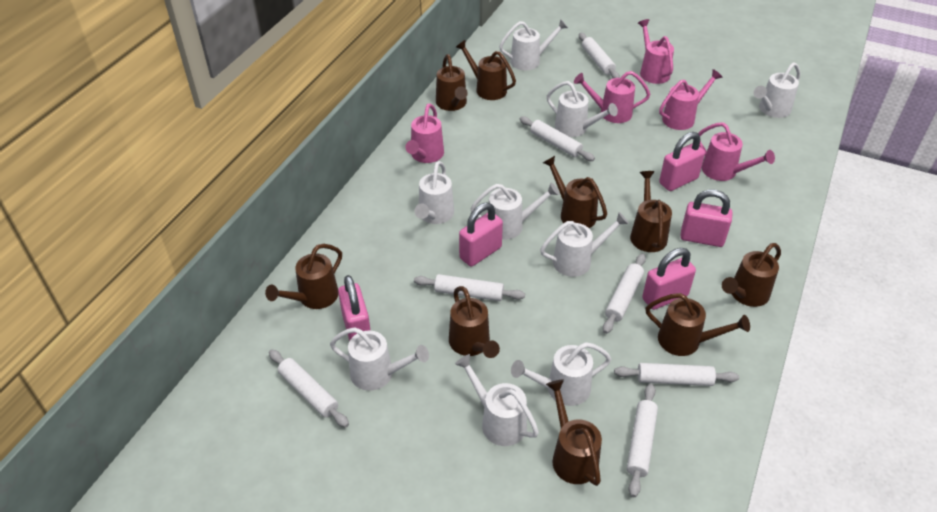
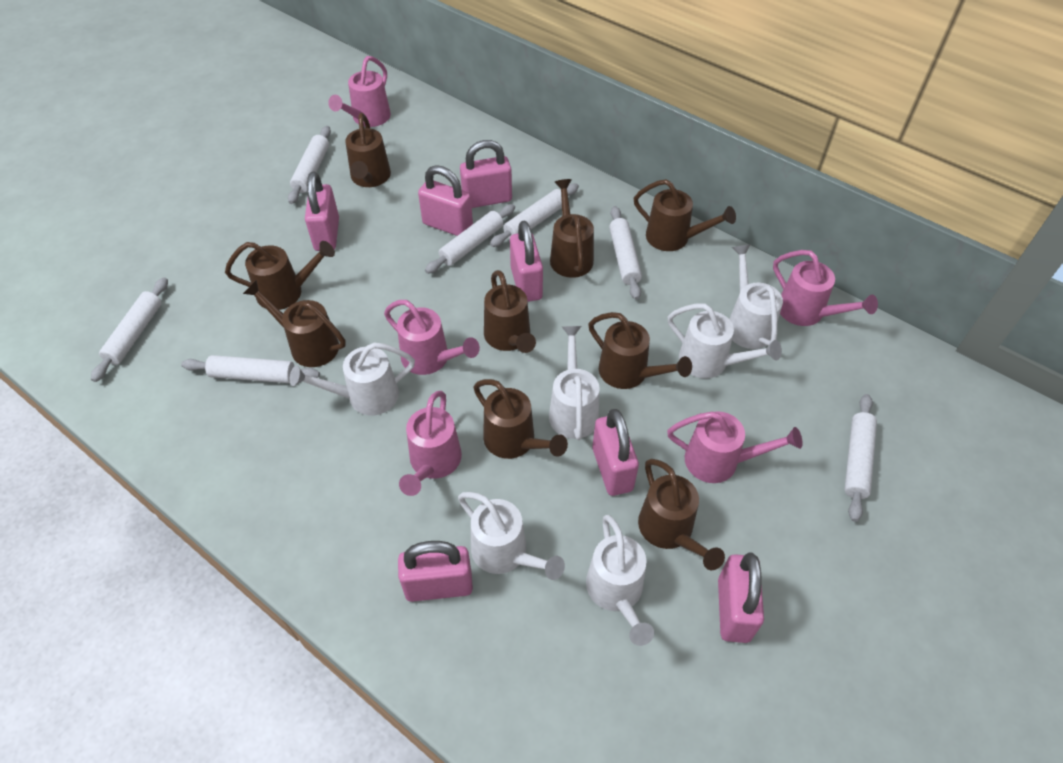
pink padlock: [338,275,371,341] [459,203,503,266] [642,248,696,310] [659,132,705,191] [680,189,733,247] = 5 -> [305,171,339,251] [398,541,473,602] [418,165,473,236] [460,140,512,208] [510,221,543,302] [593,409,639,496] [718,552,764,643] = 7
white watering can: [330,327,429,391] [414,161,454,224] [455,354,539,446] [470,183,559,240] [499,19,568,70] [511,342,611,406] [540,212,629,277] [547,81,618,137] [753,62,800,118] = 9 -> [290,342,415,415] [458,492,565,580] [549,326,599,440] [586,515,654,646] [668,304,782,378] [729,244,783,349] = 6

